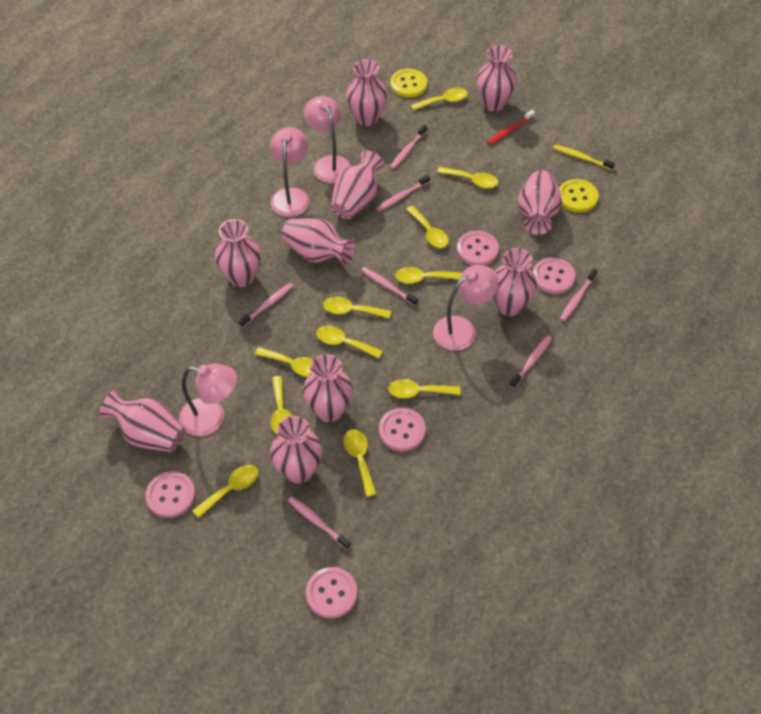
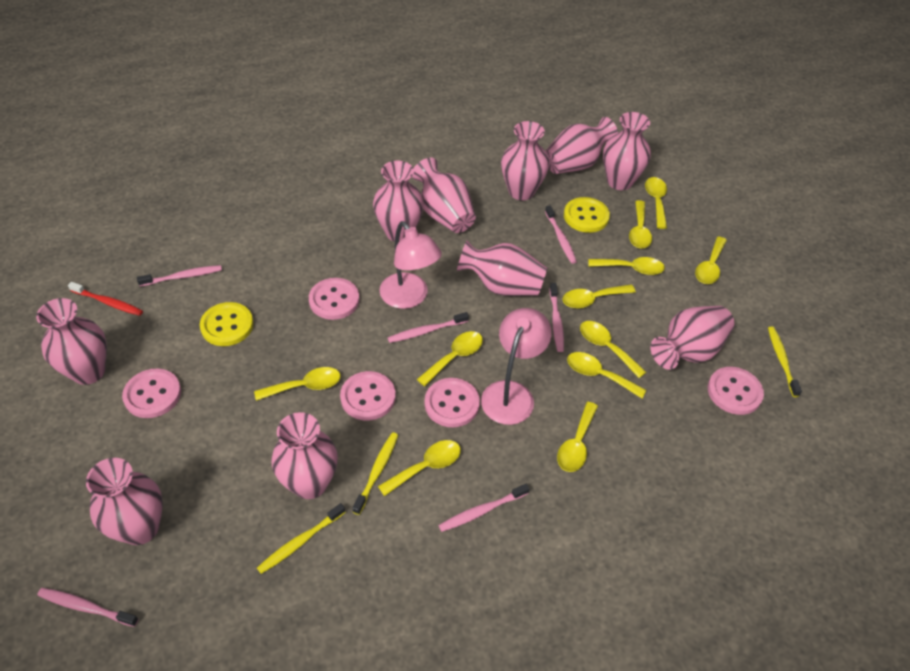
pink lamp: [179,363,237,436] [270,127,310,217] [304,96,351,183] [433,265,499,351] = 4 -> [380,221,442,309] [481,308,552,425] = 2
pink toothbrush: [238,283,294,328] [288,497,351,550] [361,267,418,306] [376,175,430,211] [390,124,427,169] [510,336,552,389] [560,269,598,321] = 7 -> [37,588,139,627] [137,265,222,286] [388,312,469,343] [438,484,529,532] [545,205,577,264] [550,283,564,352] = 6
yellow toothbrush: [553,145,615,170] = 1 -> [257,503,346,574] [352,432,398,515] [768,327,802,397] = 3

